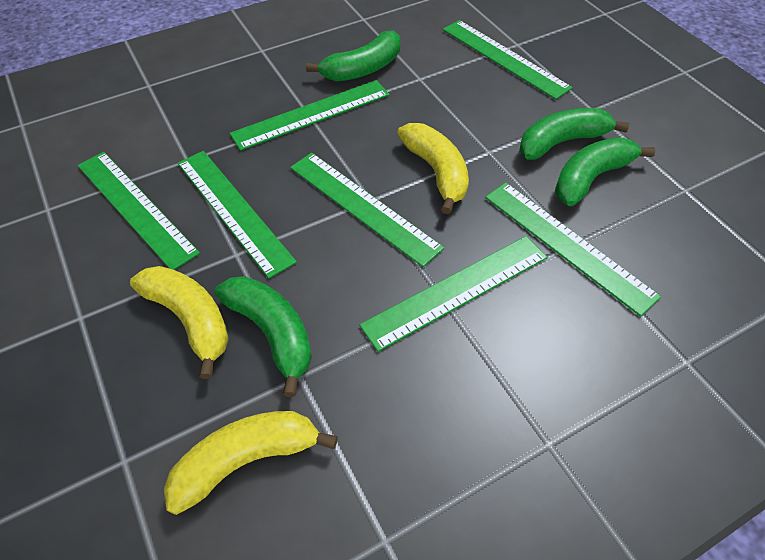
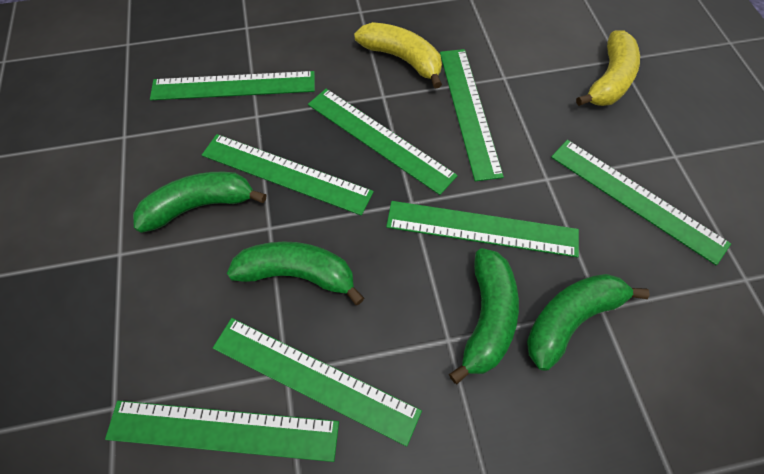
green ruler: [78,152,200,270] [178,151,297,278] [230,80,390,151] [290,153,444,267] [359,236,547,352] [443,20,573,99] [485,182,661,317] = 7 -> [105,400,339,462] [150,71,315,100] [202,134,374,216] [213,318,422,447] [308,89,458,195] [386,201,579,258] [440,49,504,181] [551,140,731,265] = 8
yellow banana: [130,266,229,379] [164,411,338,515] [397,123,469,214] = 3 -> [354,22,442,89] [576,30,640,106] = 2

